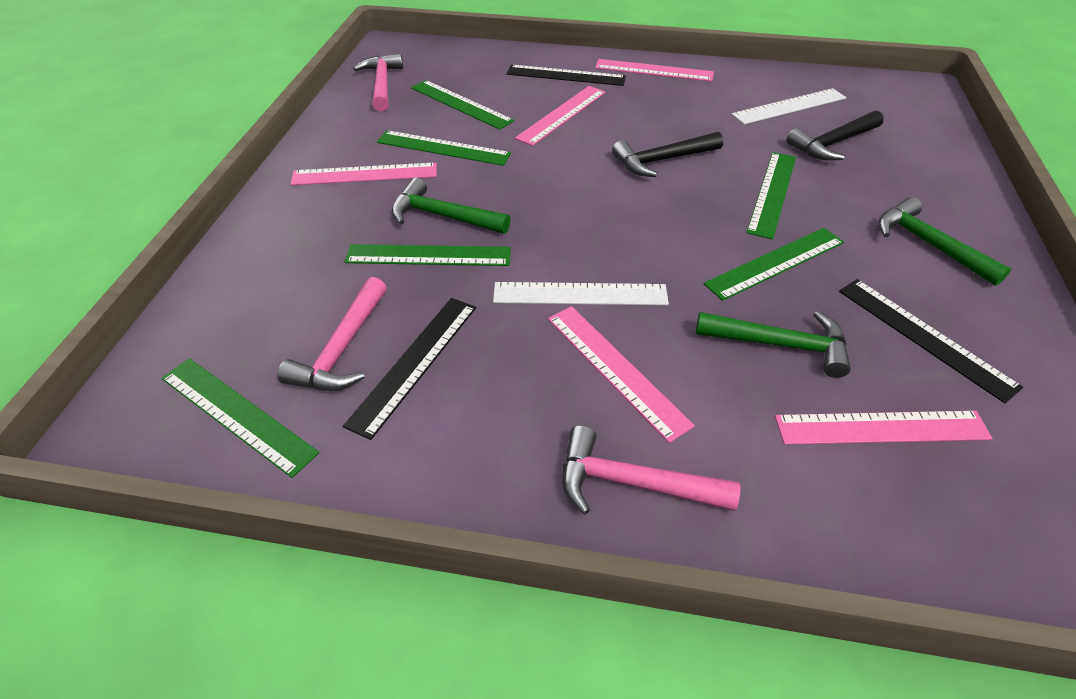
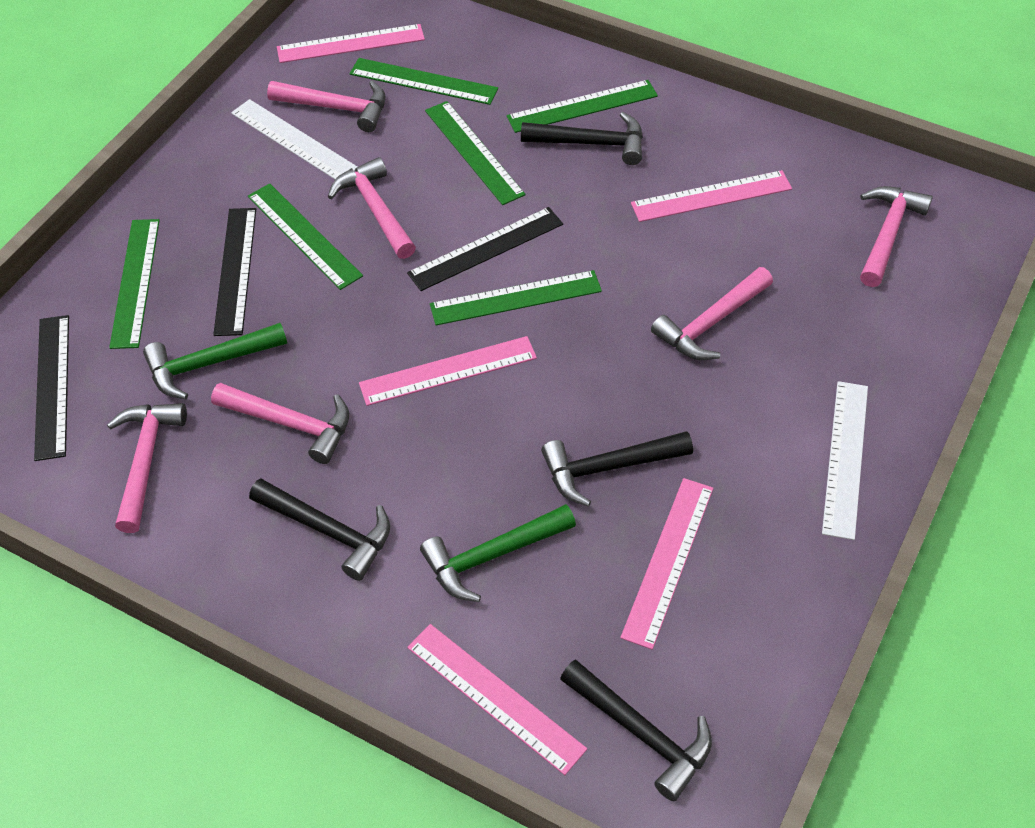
black hammer: [612,132,723,177] [787,111,884,161] = 2 -> [249,479,390,581] [521,112,643,165] [541,431,693,507] [560,659,712,801] = 4
green hammer: [391,177,511,234] [696,311,851,378] [878,197,1011,286] = 3 -> [143,323,287,399] [420,504,576,602] = 2
pink hammer: [278,277,387,391] [353,53,403,111] [562,425,740,514] = 3 -> [107,403,187,533] [211,383,349,464] [267,80,385,132] [328,157,416,259] [651,267,773,360] [860,186,933,287] = 6

